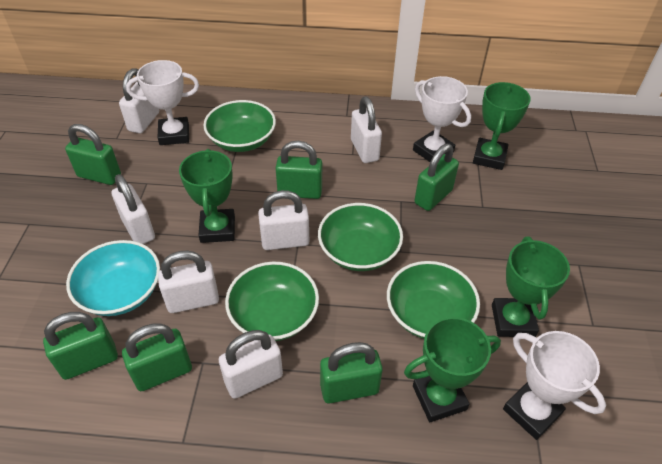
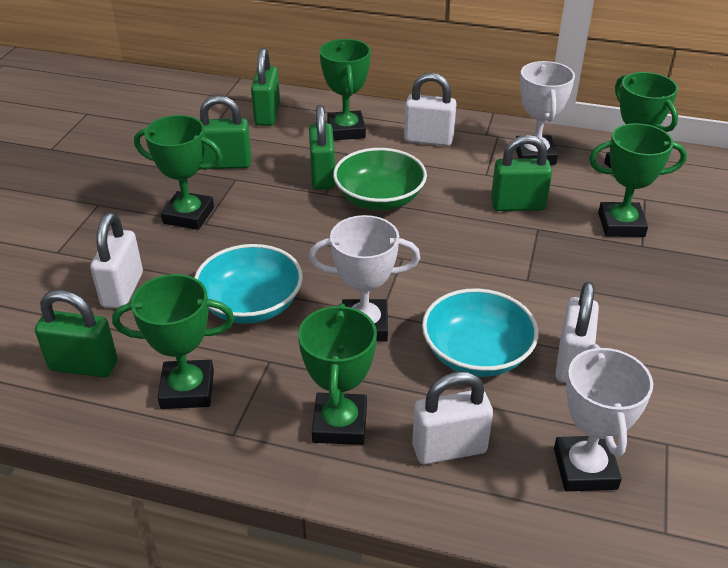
green bowl: [203,100,276,152] [225,262,319,341] [318,203,403,271] [387,261,480,339] = 4 -> [333,148,427,210] = 1
green padlock: [43,312,118,380] [65,124,121,185] [122,323,192,391] [276,141,322,199] [320,342,383,404] [414,144,459,211] = 6 -> [35,290,118,378] [200,95,252,169] [251,48,280,126] [309,105,335,190] [491,135,552,211] = 5
green trophy: [179,149,235,243] [404,317,501,422] [473,82,531,170] [492,237,570,337] = 4 -> [112,274,235,409] [134,115,222,230] [298,303,377,445] [320,39,371,140] [589,123,687,237] [604,72,678,168] = 6
turquoise bowl: [66,240,160,316] = 1 -> [194,244,303,324] [422,288,539,377] = 2
white padlock: [111,174,155,244] [119,68,159,134] [158,250,219,313] [219,330,283,399] [258,190,309,250] [351,96,382,163] = 6 -> [90,213,143,308] [404,73,456,146] [412,371,493,464] [555,282,599,383] = 4

